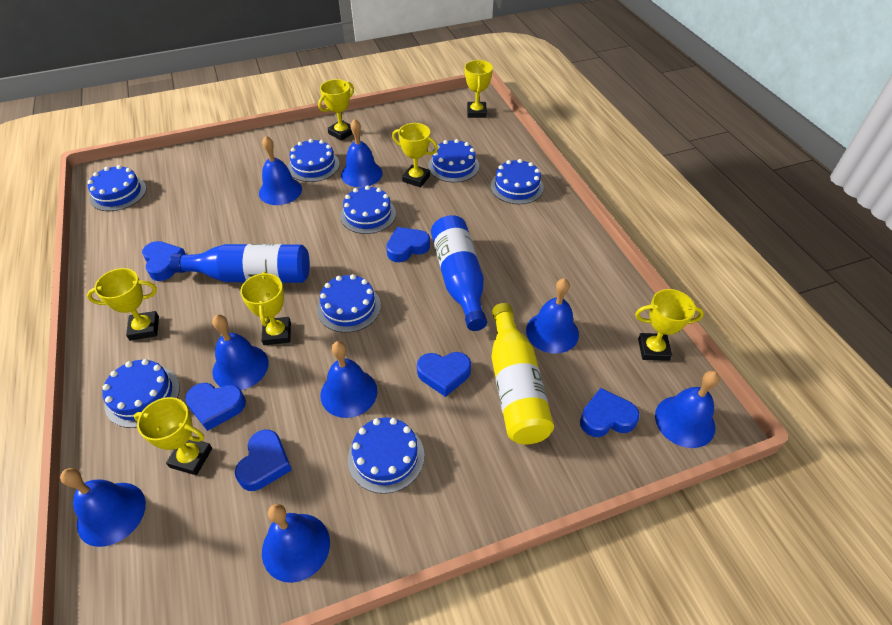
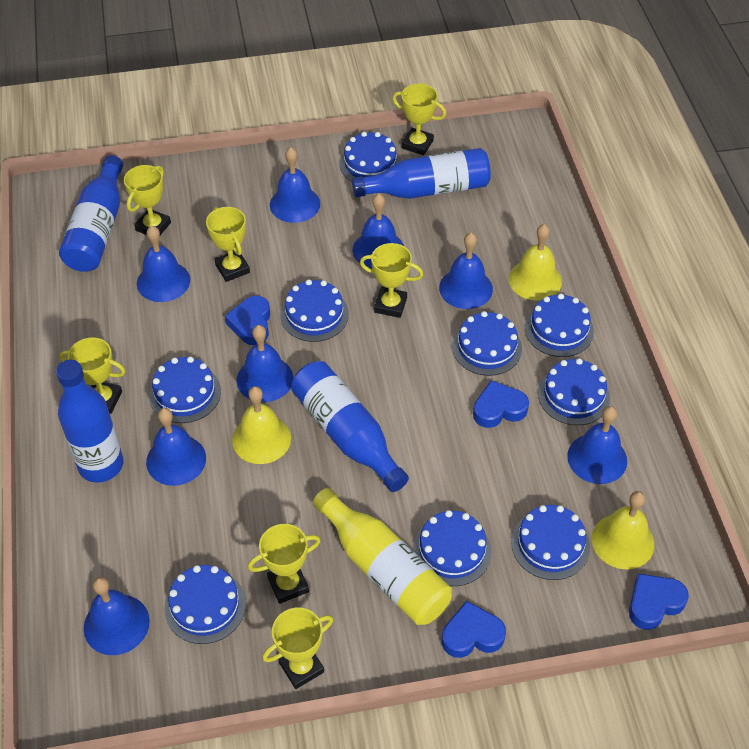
blue bottle: [170,244,310,283] [431,215,487,331] = 2 -> [56,360,123,483] [59,155,123,272] [291,361,409,492] [352,148,491,199] = 4
blue cake: [88,165,147,211] [102,359,180,428] [288,139,340,182] [317,274,381,333] [340,185,396,234] [348,417,425,494] [428,139,479,182] [491,159,544,204] = 8 -> [149,357,221,423] [164,565,246,644] [281,280,349,342] [339,132,401,181] [413,510,492,586] [452,311,522,376] [511,505,590,580] [525,293,594,357] [538,358,610,425] = 9
blue heart: [142,241,186,281] [185,383,246,431] [235,430,292,491] [386,227,430,262] [417,352,471,397] [580,388,640,437] = 6 -> [225,296,270,345] [442,601,506,658] [473,380,529,428] [629,574,689,630] = 4
yellow bell: none = 0 -> [232,386,291,464] [509,224,562,301] [592,491,654,570] = 3

